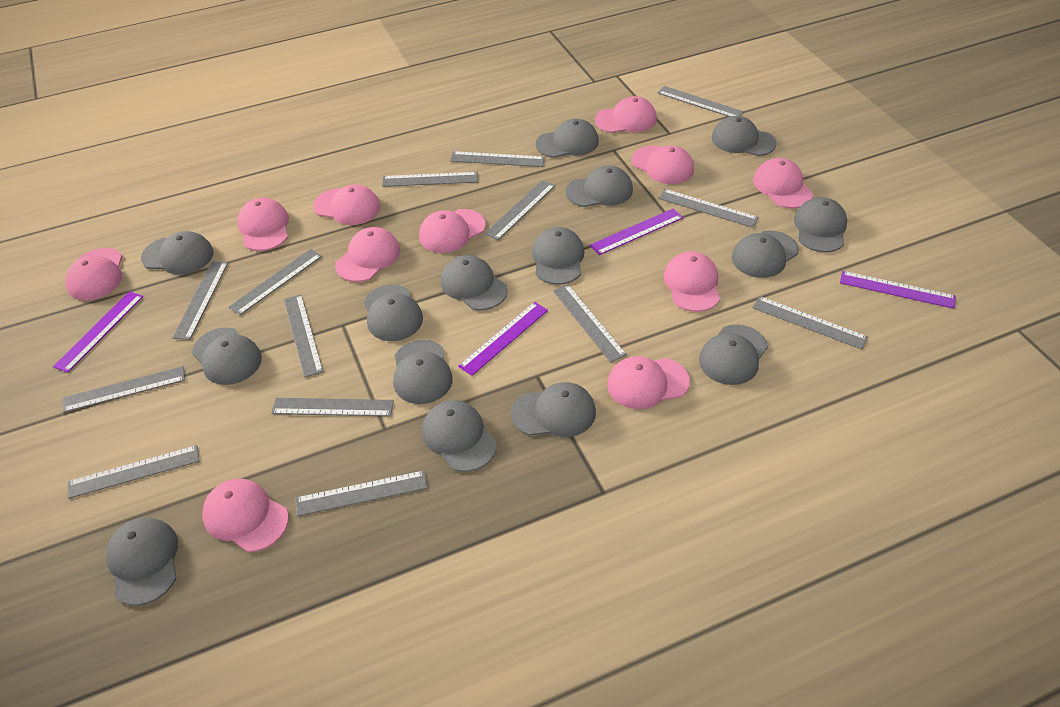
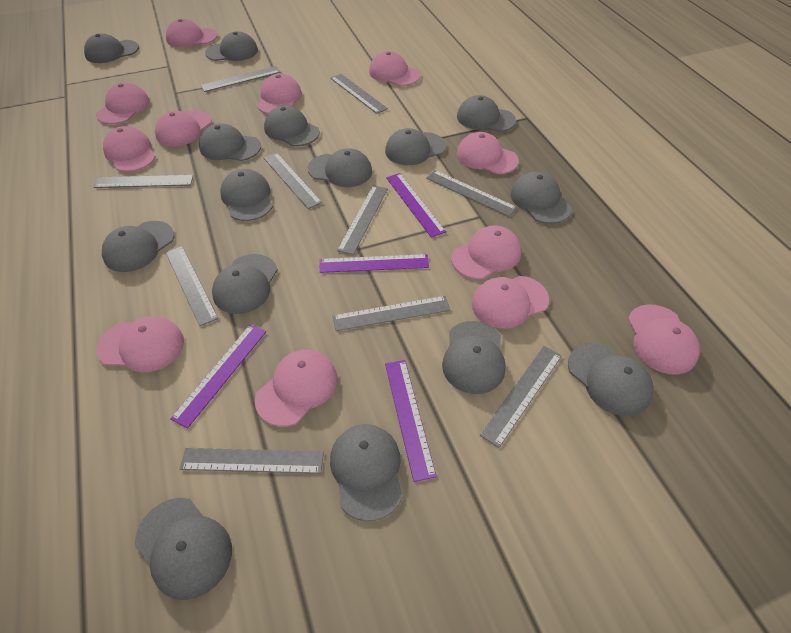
grey ruler: [63,366,185,413] [68,445,199,499] [173,261,228,340] [229,249,322,315] [271,398,394,416] [284,295,323,377] [295,470,428,516] [382,172,478,187] [450,151,545,167] [485,180,555,240] [553,284,627,362] [658,86,744,117] [658,189,759,228] [753,296,868,349] = 14 -> [94,175,194,188] [165,246,218,326] [180,448,324,474] [201,66,280,92] [264,153,322,209] [331,74,388,114] [333,296,450,331] [337,185,388,255] [426,170,517,217] [480,346,562,448] = 10
pink cap: [65,248,122,300] [202,479,289,552] [237,198,289,251] [313,184,380,225] [335,227,400,282] [419,209,486,253] [595,96,657,133] [607,356,690,409] [632,145,694,184] [664,251,720,312] [753,158,813,208] = 11 -> [96,82,150,124] [97,316,184,372] [103,126,156,172] [155,111,212,147] [166,19,217,47] [255,350,338,427] [257,74,302,114] [369,51,420,86] [451,225,521,279] [456,132,519,174] [472,276,549,329] [628,304,700,375] = 12

